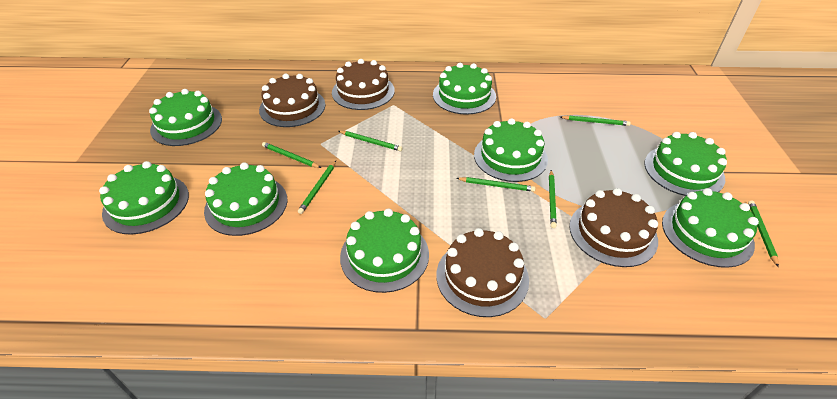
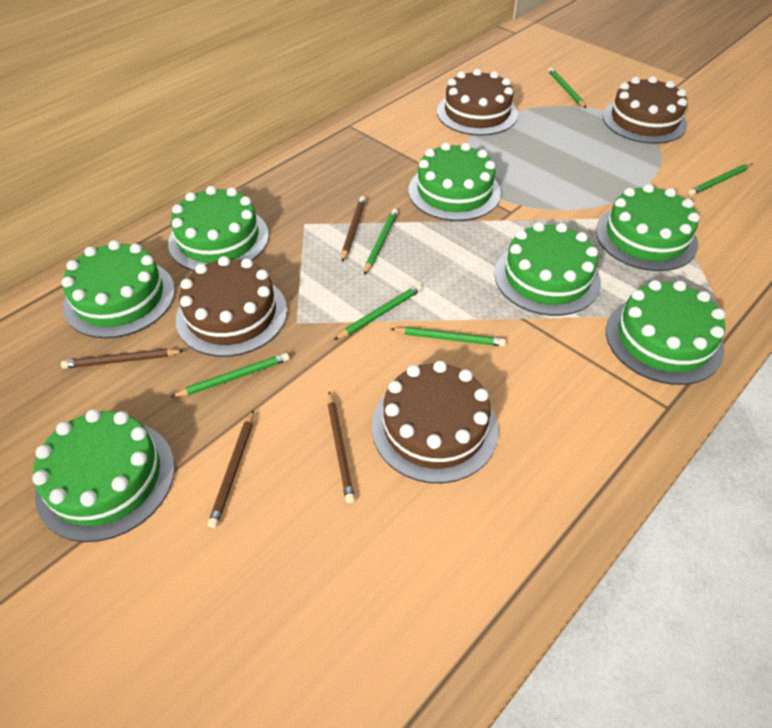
brown pencil: none = 0 -> [61,349,183,369] [208,410,254,528] [328,392,355,503] [342,196,366,262] = 4
green cake: [99,161,189,235] [149,89,222,146] [204,162,288,236] [340,209,429,293] [433,63,496,114] [474,118,548,182] [644,132,727,196] [662,188,759,268] = 8 -> [32,409,175,542] [62,240,175,338] [168,186,269,271] [409,142,501,221] [494,222,601,316] [596,184,700,271] [606,280,725,385] = 7
green pencil: [262,142,321,168] [298,161,336,214] [339,131,403,151] [456,177,536,192] [549,170,557,228] [560,115,631,126] [748,200,779,267] = 7 -> [171,353,289,397] [334,284,422,340] [364,209,398,275] [391,327,506,347] [548,68,586,108] [688,164,752,196] = 6

